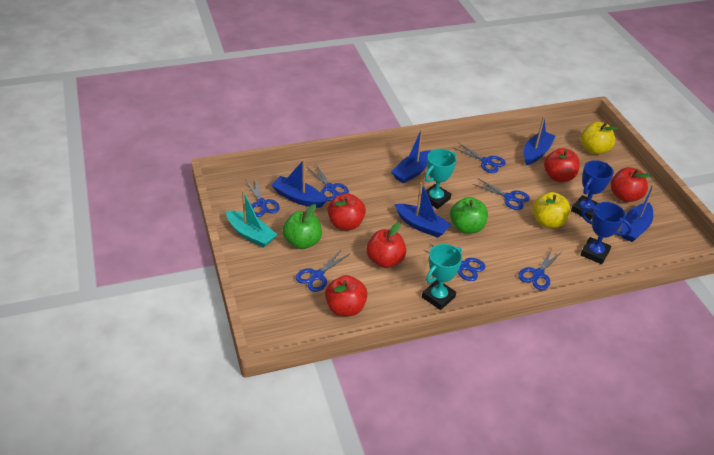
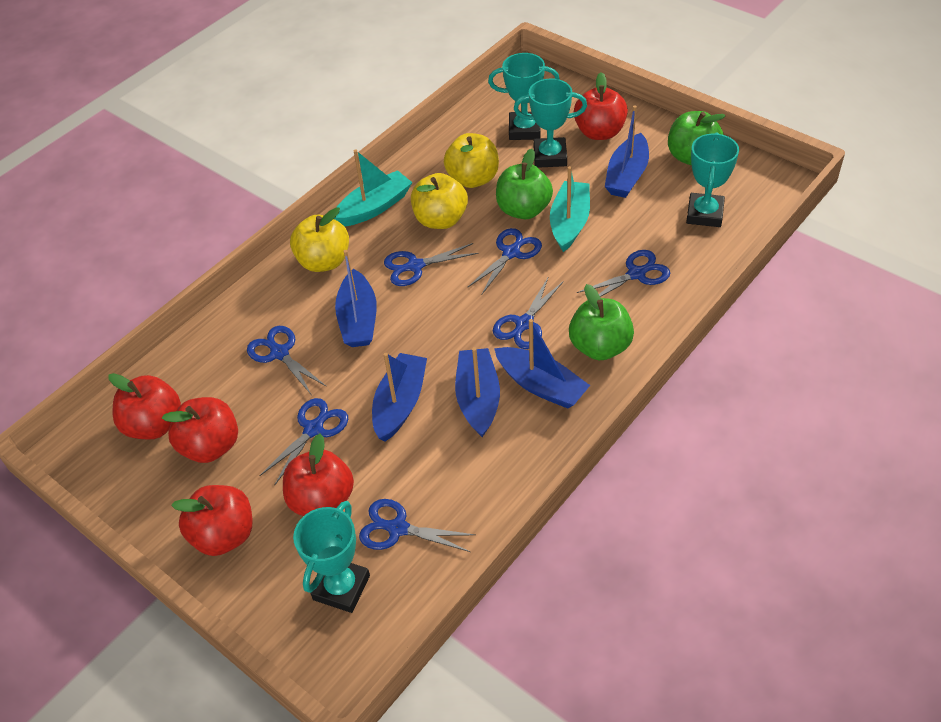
blue trophy: [571,160,614,220] [580,202,632,264] = 2 -> none = 0
green apple: [283,204,322,249] [450,197,488,234] = 2 -> [496,149,553,219] [569,284,634,360] [668,111,725,166] = 3
turquoise boat: [226,190,277,248] = 1 -> [334,150,413,226] [550,166,590,252] = 2
turquoise trophy: [422,244,462,310] [425,149,456,209] = 2 -> [293,501,370,613] [488,53,560,140] [514,79,587,168] [686,132,739,227] = 4
yellow apple: [532,192,570,228] [581,122,618,155] = 2 -> [290,207,349,272] [411,173,468,229] [444,133,499,188] = 3

